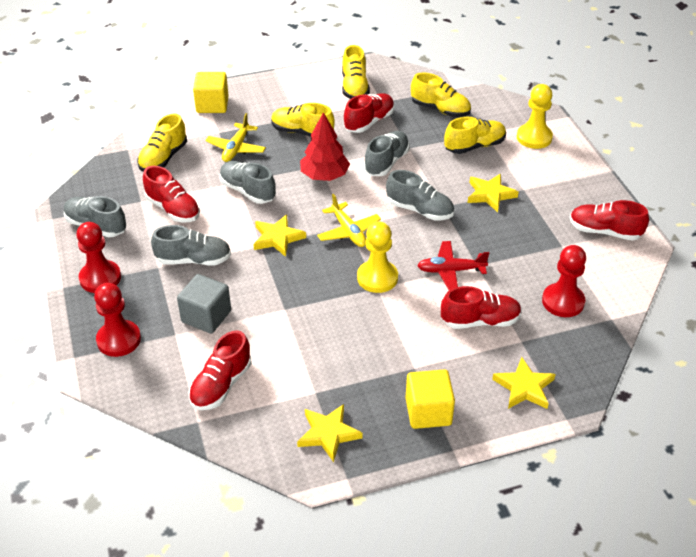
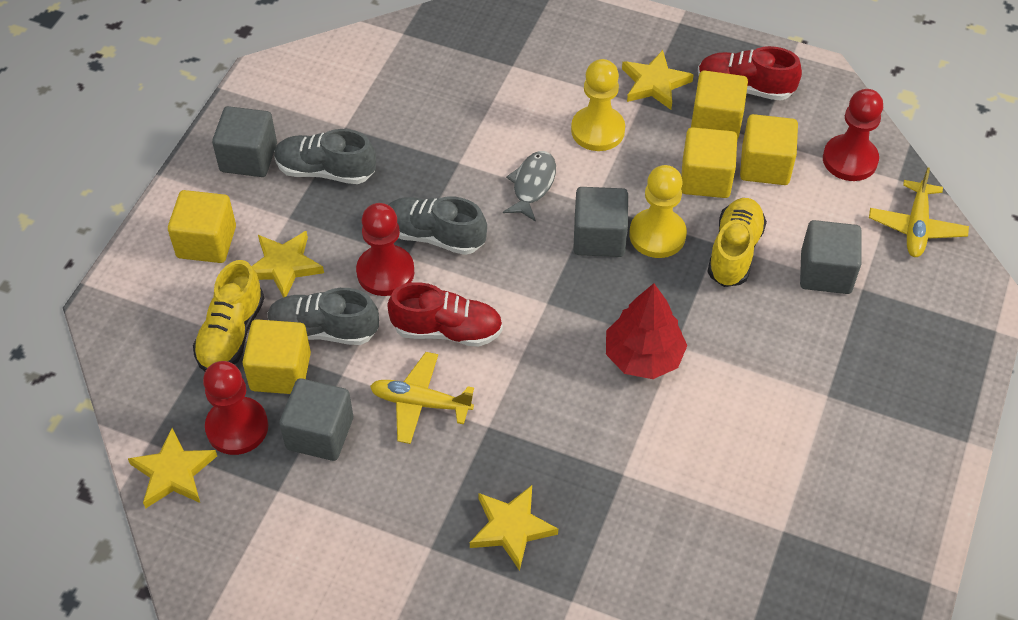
grey cube: [177,274,231,333] = 1 -> [212,106,277,177] [279,378,353,461] [573,187,628,257] [800,220,862,294] = 4
grey fish: none = 0 -> [503,151,556,222] = 1
grey shoe: [64,196,126,237] [151,225,231,265] [219,161,276,204] [364,131,410,176] [386,170,454,220] = 5 -> [267,288,379,345] [274,129,376,184] [388,197,487,255] = 3
red plane: [417,241,489,290] = 1 -> none = 0
red shoe: [143,166,200,222] [188,330,252,410] [344,93,394,133] [441,286,522,329] [570,200,649,241] = 5 -> [387,282,503,347] [698,46,802,101] = 2
yellow cube: [193,72,229,113] [405,369,455,429] = 2 -> [168,190,236,263] [243,319,311,394] [681,127,737,198] [691,70,748,139] [740,114,798,185] = 5
yellow shoe: [137,113,187,172] [271,103,335,137] [342,45,370,99] [411,73,471,117] [444,117,506,154] = 5 -> [193,260,265,371] [707,198,767,287] = 2

